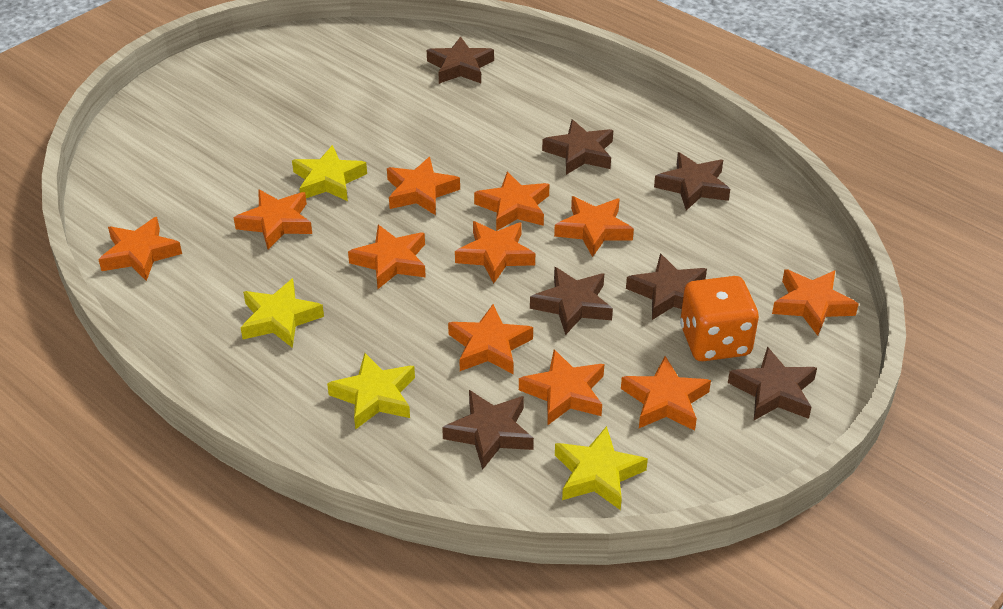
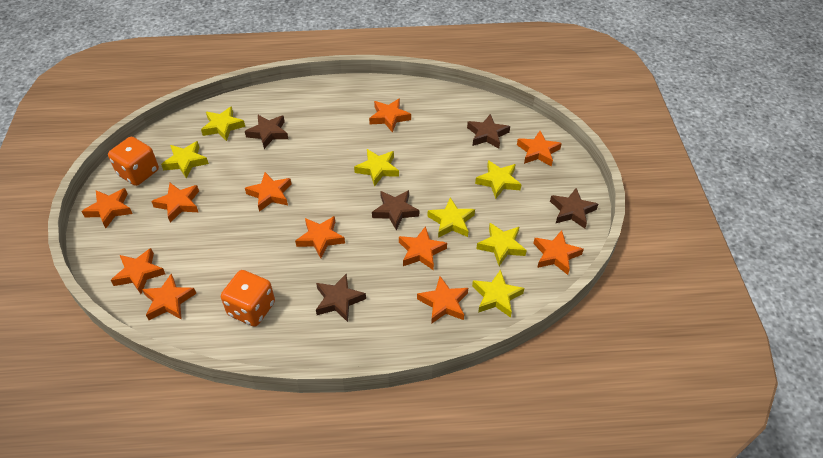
brown star: [427,36,494,84] [442,390,534,470] [530,267,613,335] [542,119,613,175] [626,253,707,320] [654,152,730,210] [728,347,817,420] = 7 -> [245,115,288,149] [316,274,366,322] [372,190,419,230] [467,114,510,149] [550,188,598,229] = 5
orange dice: [680,276,759,361] = 1 -> [108,137,159,186] [221,270,275,327] = 2
yellow star: [241,278,324,348] [292,145,367,201] [327,353,415,430] [555,426,648,510] = 4 -> [161,141,209,178] [201,106,245,141] [354,149,399,187] [428,197,475,238] [472,269,524,318] [475,160,522,199] [477,223,527,266] = 7

